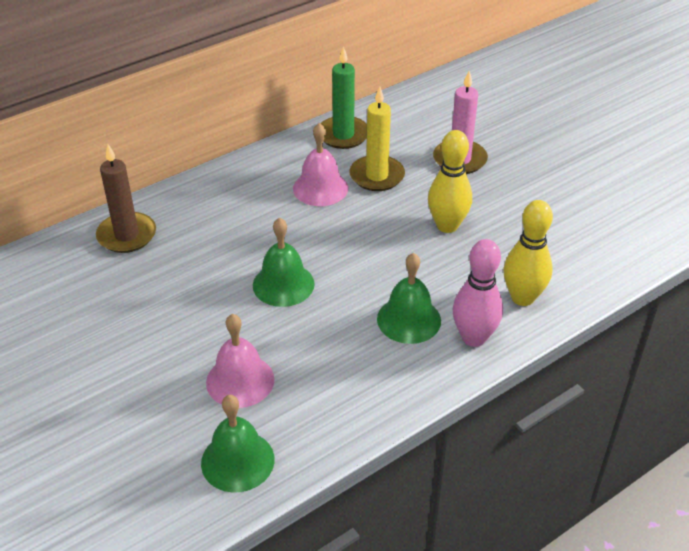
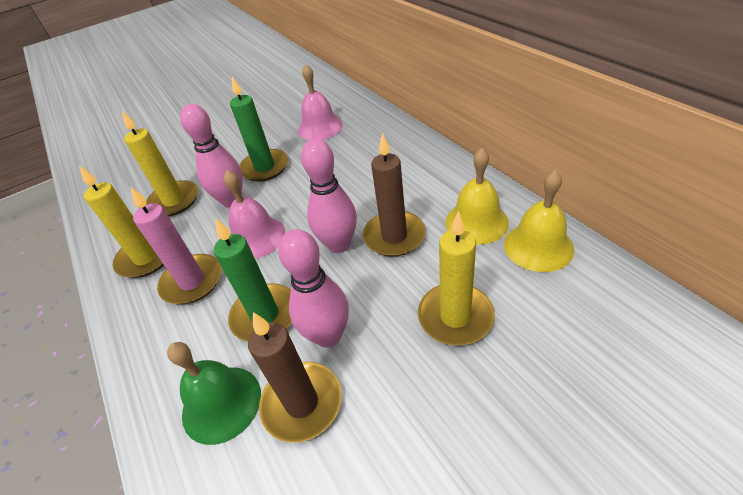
brown candle: [96,144,156,253] = 1 -> [248,312,342,443] [363,133,426,257] = 2
green bell: [201,395,275,493] [253,218,315,307] [377,253,441,344] = 3 -> [167,342,261,445] = 1
green candle: [320,46,367,149] = 1 -> [214,218,292,342] [230,77,288,182] = 2
pink bowling pin: [453,239,503,347] = 1 -> [180,104,243,207] [278,229,349,348] [301,139,357,253] = 3
yellow bell: none = 0 -> [445,148,509,245] [504,170,574,272] = 2
yellow bowling pin: [428,130,472,233] [504,200,553,306] = 2 -> none = 0
yellow candle: [350,86,405,191] = 1 -> [79,166,164,278] [122,111,198,216] [418,211,495,345] = 3

